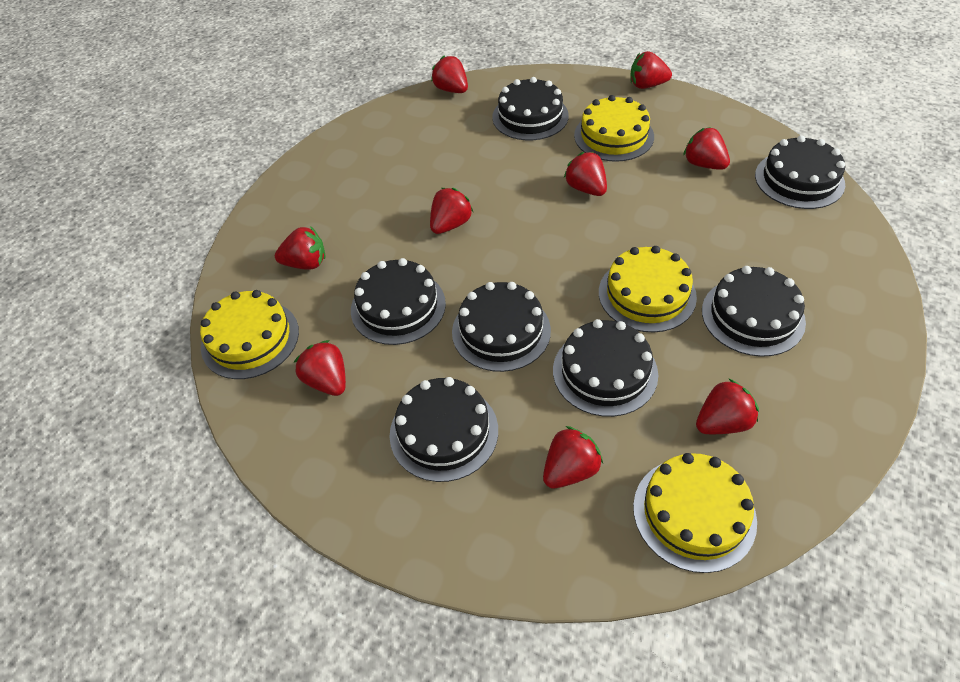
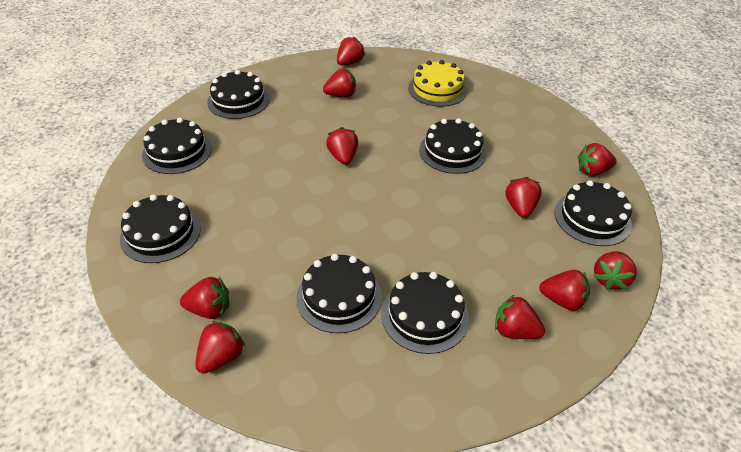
red strawberry: [275,226,326,270] [294,340,346,396] [430,188,473,234] [431,56,468,93] [543,426,603,488] [564,152,607,196] [630,51,672,89] [683,127,730,170] [696,378,759,434] = 9 -> [180,277,229,319] [195,321,246,374] [323,68,356,97] [326,127,358,165] [337,36,365,65] [495,295,545,339] [505,177,542,218] [539,270,590,311] [578,143,617,176] [594,251,637,290] = 10
yellow cake: [200,290,299,379] [574,95,654,162] [599,246,697,332] [633,453,757,573] = 4 -> [408,60,468,107] = 1

